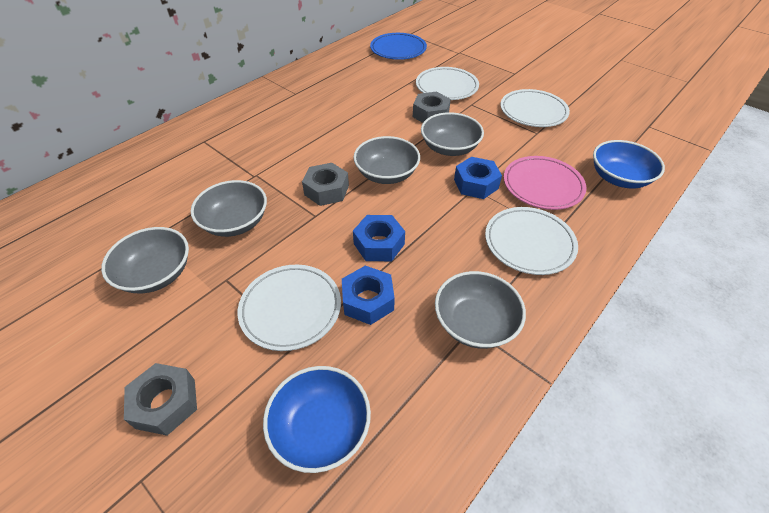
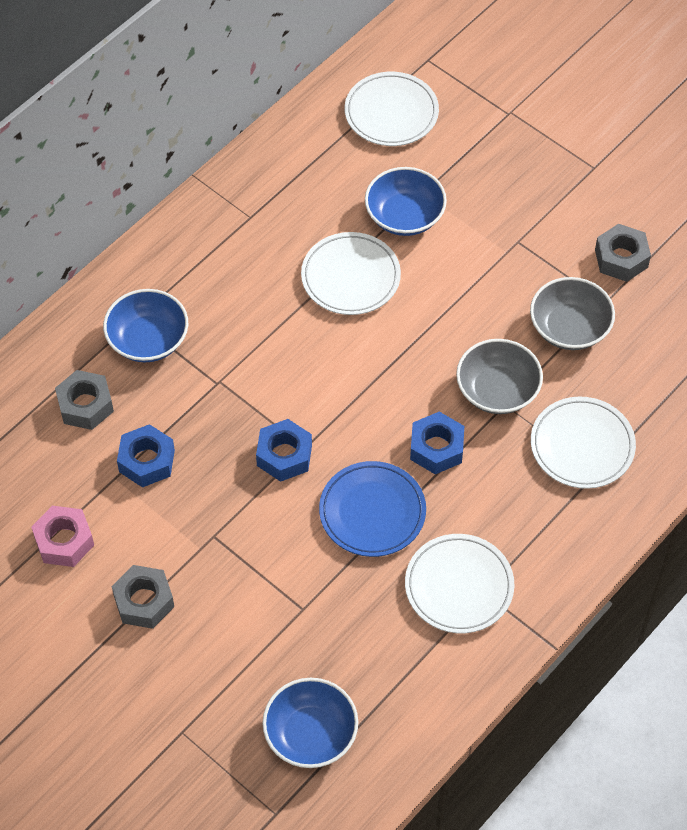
blue bowl: [263,366,371,473] [593,140,665,188] = 2 -> [103,289,188,362] [262,678,358,768] [365,167,447,236] = 3
grey bowl: [101,227,189,293] [191,180,267,237] [353,136,420,184] [421,112,484,156] [435,271,526,349] = 5 -> [456,339,543,414] [530,277,615,350] = 2
pink nut: none = 0 -> [31,506,94,567] = 1
pink plate: [504,156,586,210] = 1 -> none = 0

